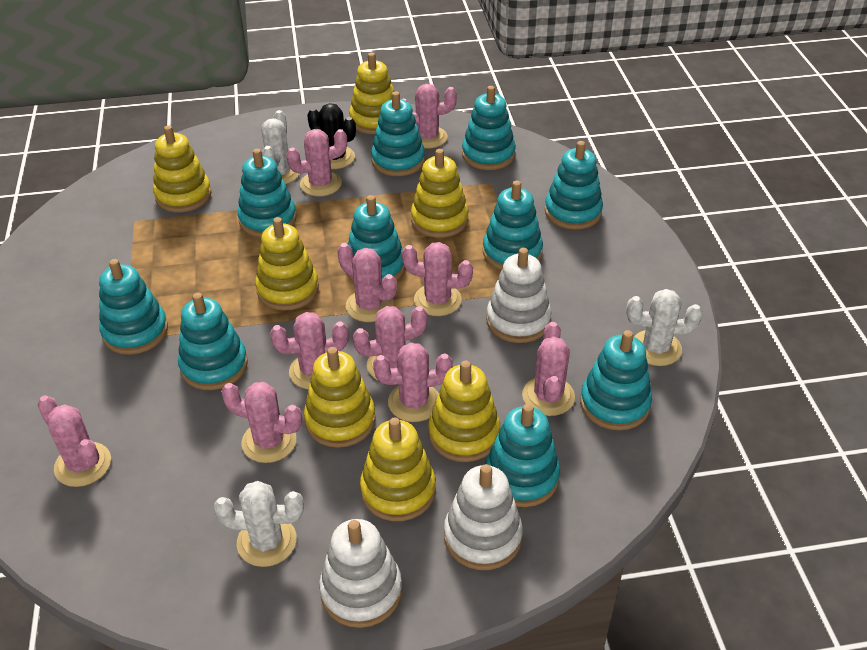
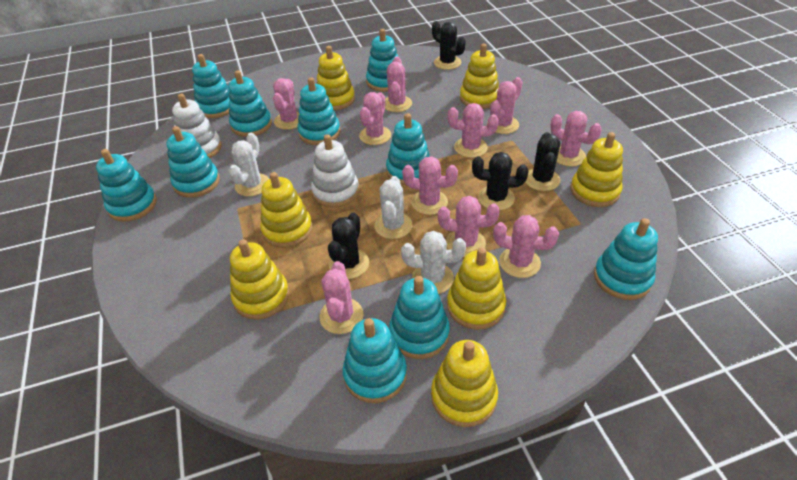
black cactus: [307,103,356,169] = 1 -> [328,213,369,279] [432,21,466,70] [472,152,528,210] [525,132,560,191] = 4
white stacking toy: [319,519,402,628] [444,464,523,570] [486,248,551,343] = 3 -> [172,94,222,158] [311,134,359,208] = 2

